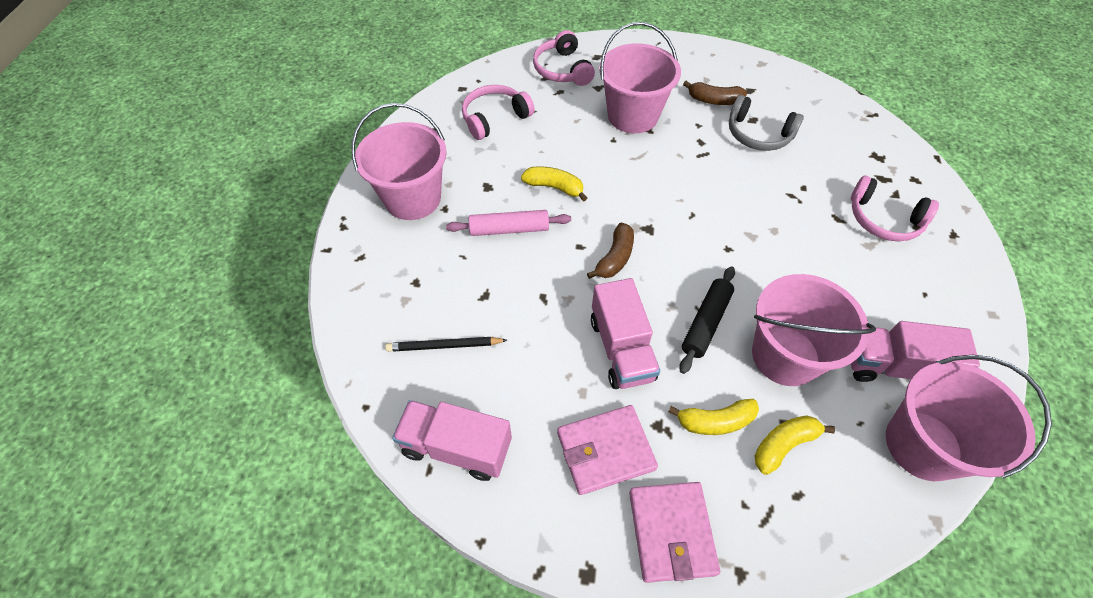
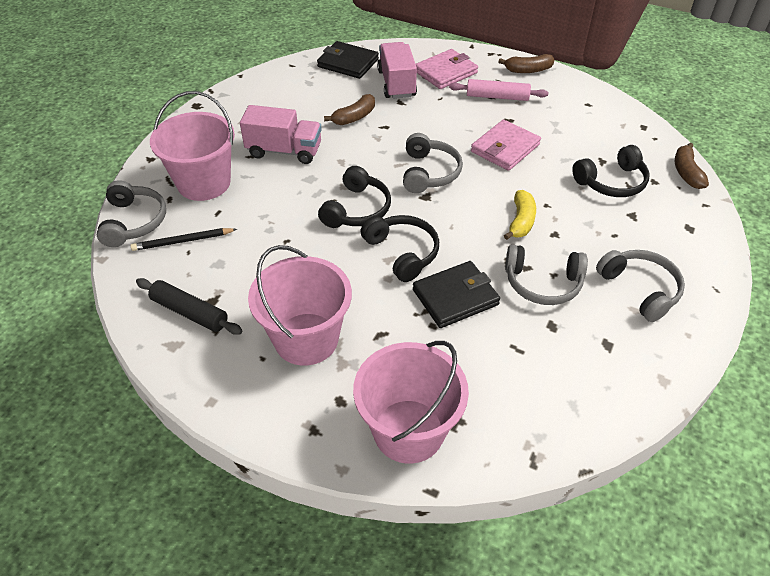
black headphones: none = 0 -> [318,166,391,228] [360,215,439,282] [572,145,649,197] = 3
black wallet: none = 0 -> [317,41,379,79] [413,261,500,328] = 2
brown banana: [587,222,634,279] [683,81,747,105] = 2 -> [324,94,375,125] [498,54,554,73] [675,143,709,189] = 3
grey headphones: [729,95,804,151] = 1 -> [97,180,166,247] [403,133,463,193] [505,244,588,305] [596,250,685,322] = 4
pink bucket: [351,103,447,220] [599,22,681,133] [752,274,876,386] [886,355,1052,481] = 4 -> [150,91,235,201] [248,245,352,366] [353,341,469,464] = 3
pink headphones: [462,85,535,140] [533,30,595,86] [851,176,939,241] = 3 -> none = 0
pink truck: [392,400,512,481] [591,278,660,389] [851,321,980,382] = 3 -> [240,105,322,164] [377,42,417,99] = 2
yellow banana: [521,167,587,202] [668,399,759,435] [754,416,835,475] = 3 -> [504,190,536,240] = 1

